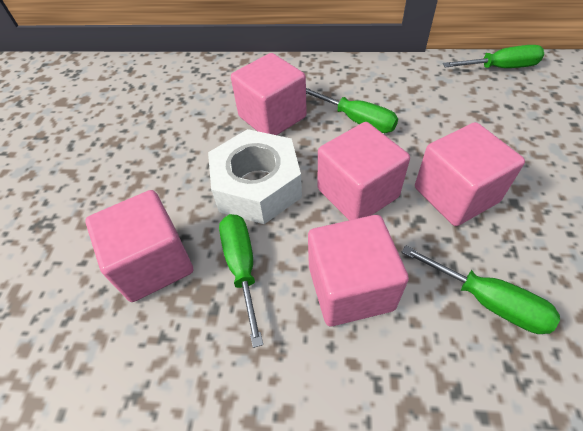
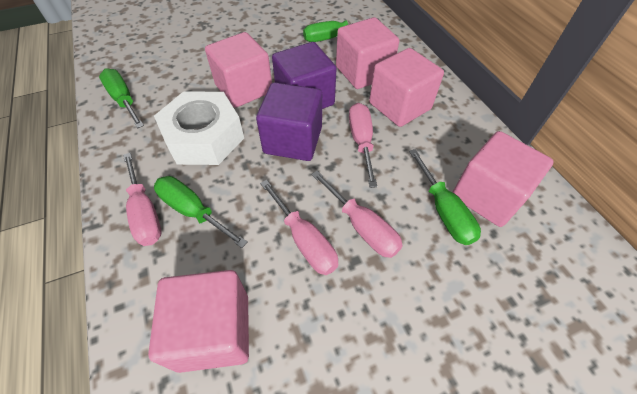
pink screwdriver: none = 0 -> [123,153,161,246] [260,180,338,275] [311,171,403,258] [349,103,377,188] = 4
purple cube: none = 0 -> [256,82,322,161] [272,42,337,109] = 2

